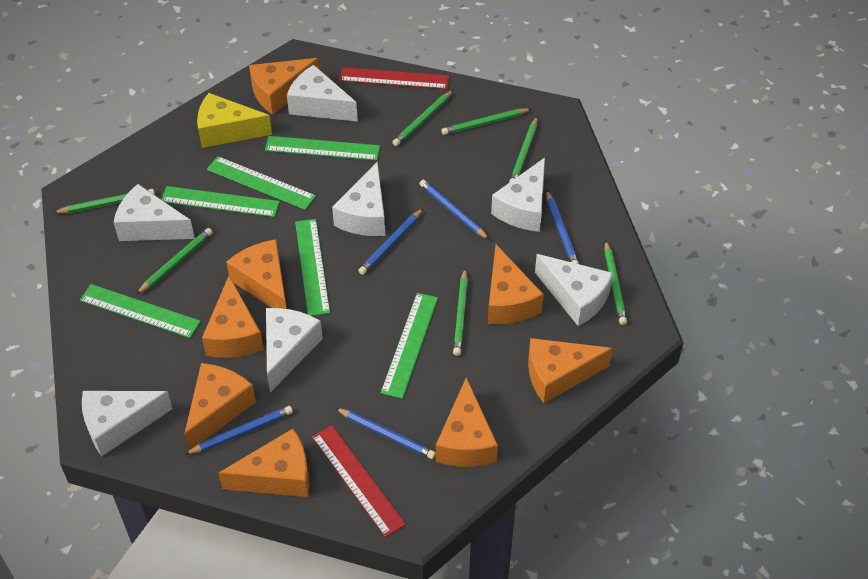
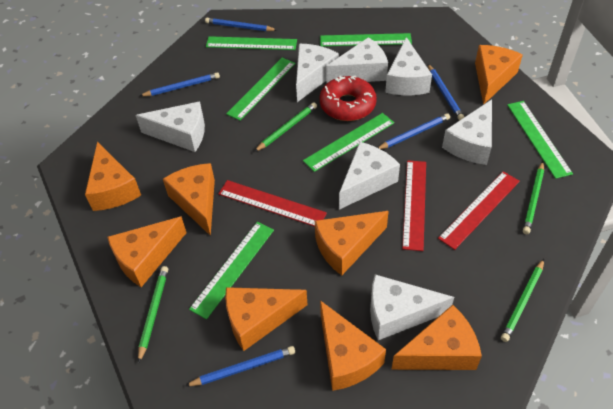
green pencil: [53,189,155,213] [136,228,213,295] [392,90,453,146] [442,108,531,135] [453,269,468,356] [509,117,538,183] [604,241,627,325] = 7 -> [138,266,168,363] [254,102,317,152] [501,259,544,342] [523,162,544,234] = 4
red donut: none = 0 -> [320,76,377,121] = 1
red ruler: [312,425,406,537] [339,67,449,89] = 2 -> [218,180,327,227] [402,160,426,251] [438,171,520,250] = 3
yellow cheese: [197,93,272,148] = 1 -> none = 0

